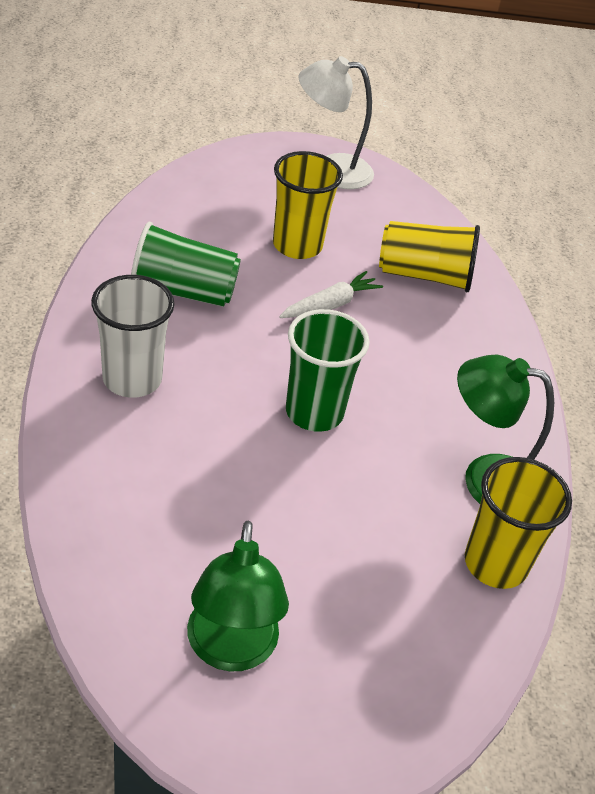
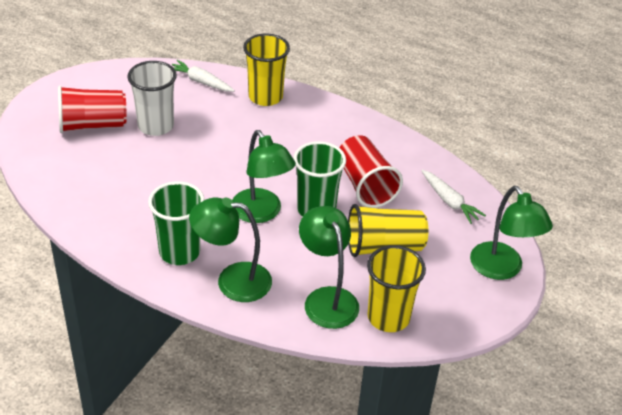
green lamp: [187,521,289,671] [457,355,554,504] = 2 -> [189,197,272,302] [232,130,296,223] [299,206,359,329] [470,186,553,280] = 4
red cup: none = 0 -> [58,86,127,133] [340,135,403,208] = 2
white carrot: [279,271,383,318] = 1 -> [172,60,235,92] [421,170,486,224] = 2
white lamp: [299,56,374,189] = 1 -> none = 0

